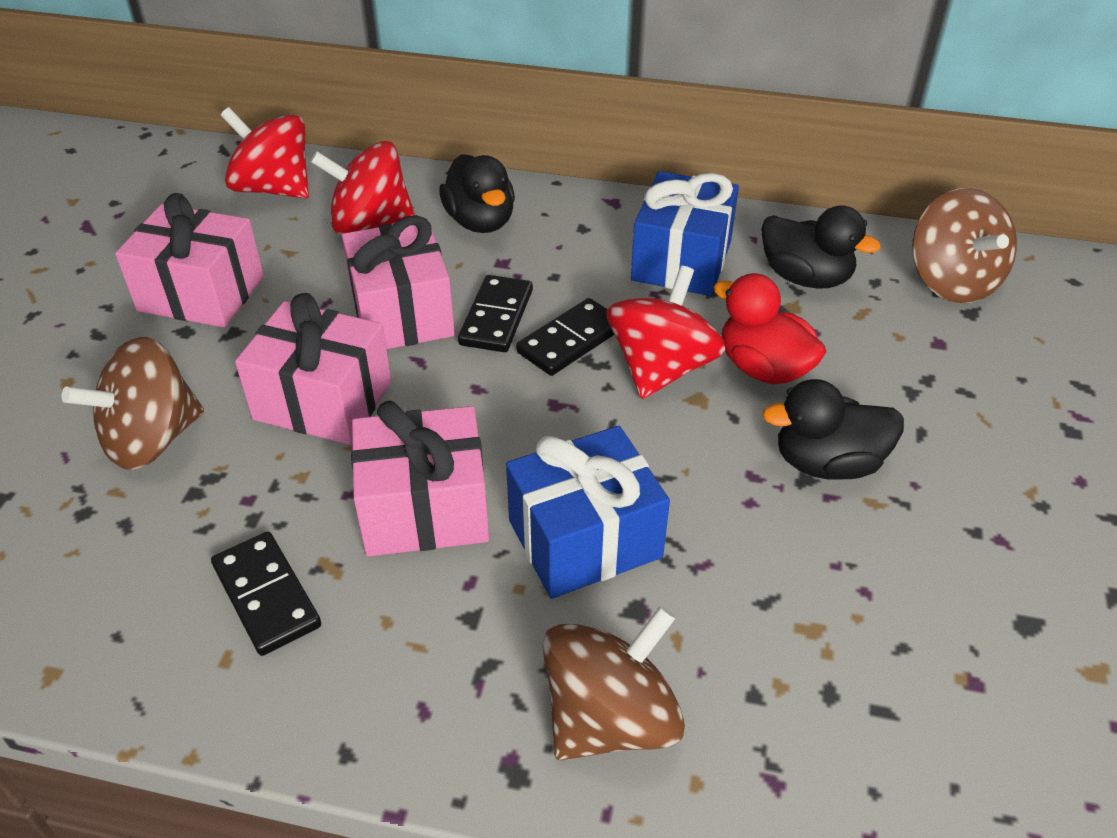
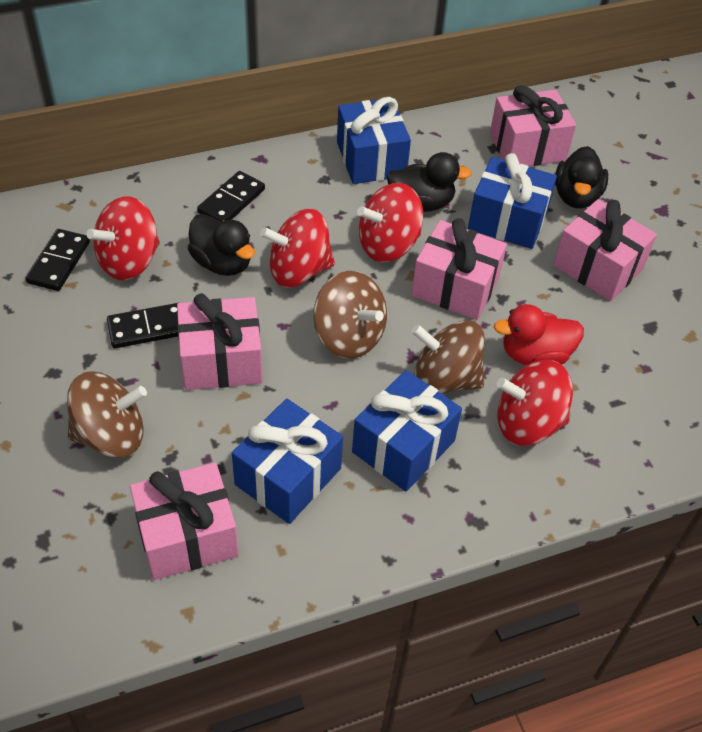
blue gift: [506,426,670,599] [631,171,739,296] = 2 -> [232,399,343,524] [337,97,411,184] [352,370,462,492] [468,153,557,249] = 4
pink gift: [115,193,264,327] [235,293,391,445] [342,215,455,349] [351,401,489,556] = 4 -> [130,462,239,580] [177,293,263,390] [411,218,507,320] [490,85,576,166] [553,199,657,301] = 5
red spinning top: [221,107,309,198] [310,141,415,235] [607,266,725,399] = 3 -> [87,196,160,280] [260,209,335,288] [357,183,423,262] [497,360,573,446] = 4

